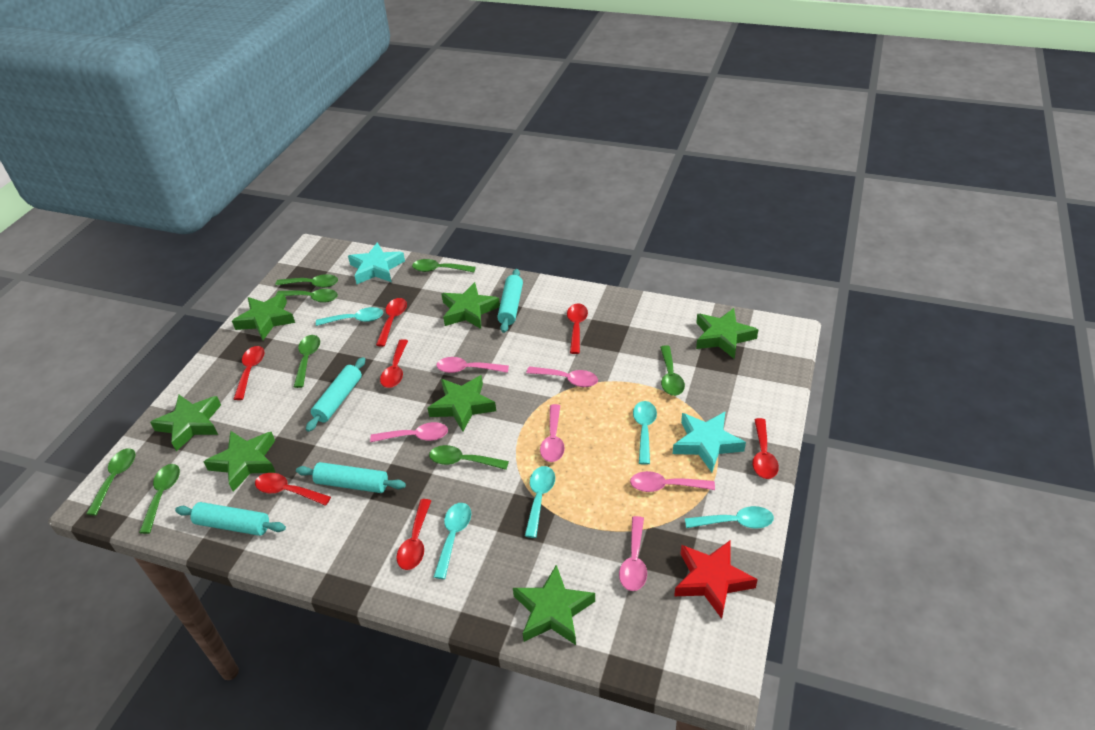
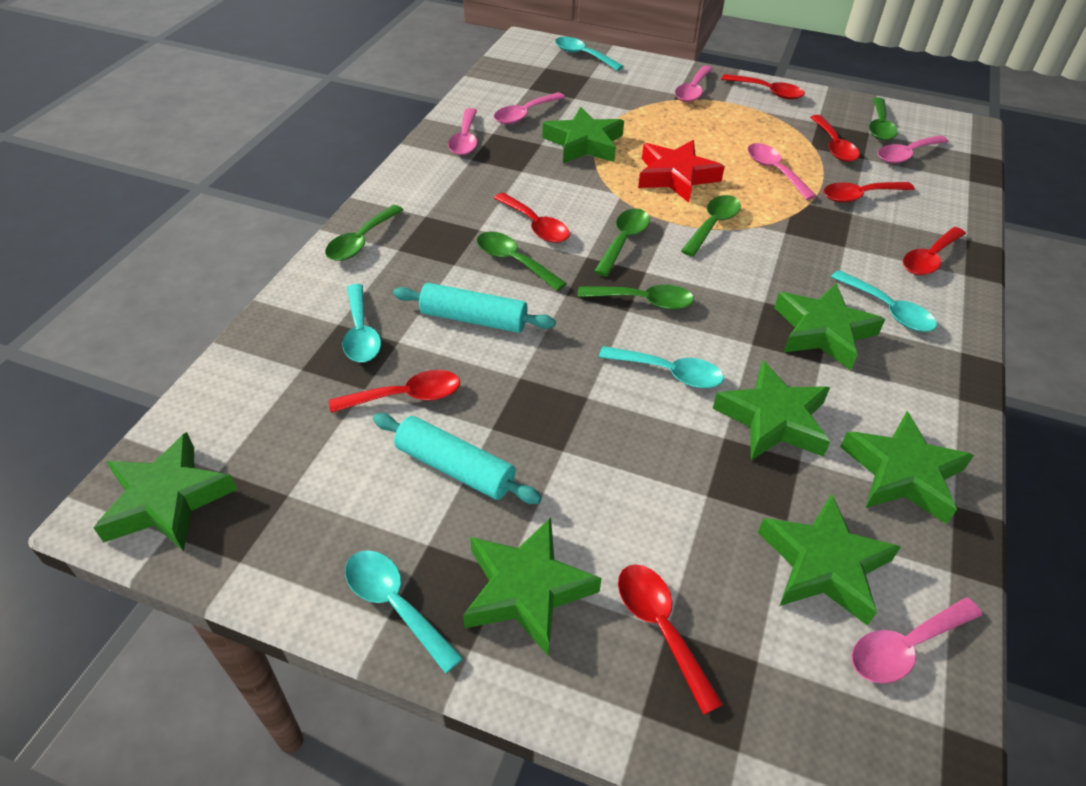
green spoon: [86,448,136,516] [139,464,180,534] [275,274,338,288] [276,289,338,303] [294,335,320,388] [412,259,476,272] [429,445,509,470] [660,345,685,396] = 8 -> [325,205,403,261] [477,231,567,291] [577,284,694,310] [594,209,650,276] [681,195,741,257] [869,97,898,141] = 6
turquoise rolling pin: [175,502,286,536] [296,462,406,493] [306,357,365,432] [497,269,523,333] = 4 -> [373,413,542,504] [393,283,556,333] = 2
turquoise star: [348,242,405,284] [673,412,746,472] = 2 -> none = 0

